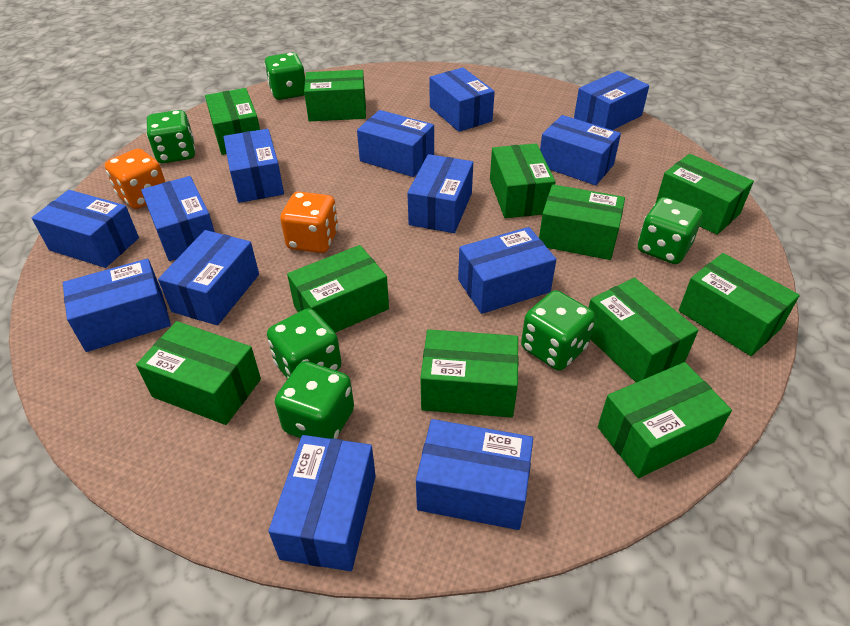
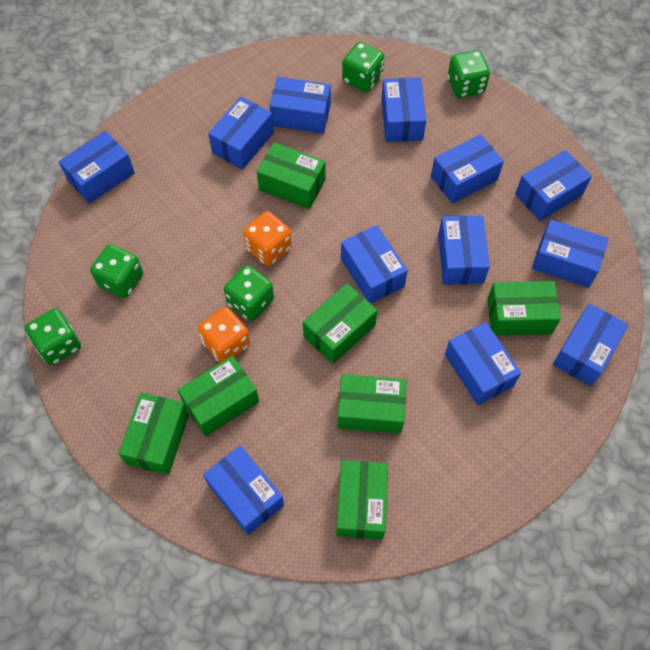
blue box: [32,190,139,268] [63,259,171,352] [141,176,215,261] [158,230,259,325] [224,129,284,203] [268,435,376,571] [357,110,434,177] [407,154,473,233] [416,419,533,530] [430,68,495,132] [458,227,556,314] [540,115,621,185] [574,71,649,130] = 13 -> [59,131,135,204] [203,446,284,535] [208,97,274,170] [270,77,331,134] [341,225,408,304] [381,77,426,142] [431,134,504,204] [438,216,490,285] [445,322,521,405] [515,150,592,221] [532,219,608,288] [553,303,628,386] = 12
green box: [136,321,261,425] [205,88,260,155] [287,245,389,333] [304,70,366,121] [420,329,519,418] [490,144,556,218] [539,184,625,260] [588,278,698,382] [598,362,732,478] [656,154,754,235] [679,253,800,356] = 11 -> [118,393,189,475] [178,356,259,436] [257,142,325,209] [303,283,377,364] [336,460,388,540] [337,374,406,434] [487,281,561,335] = 7
green dice: [146,110,195,163] [265,52,305,100] [267,308,342,379] [275,361,354,439] [521,290,595,371] [638,197,703,264] = 6 -> [25,308,81,365] [90,244,143,298] [224,265,274,321] [342,42,384,92] [448,50,490,98] = 5

